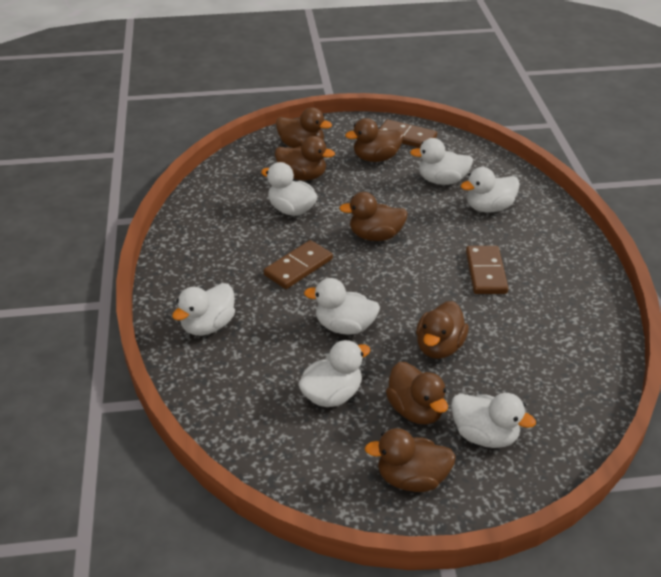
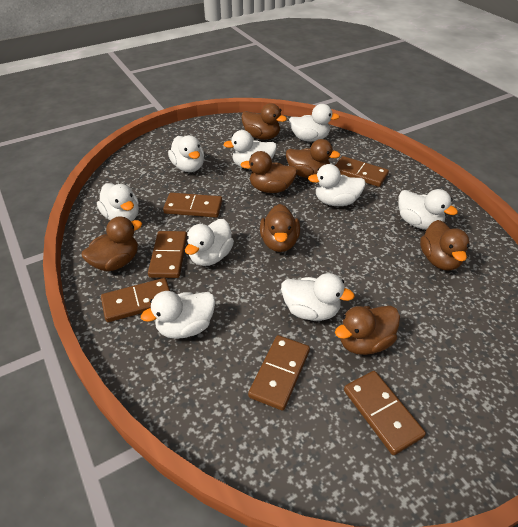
brown domino: [264,240,333,289] [379,119,437,148] [466,246,509,294] = 3 -> [101,278,170,322] [148,231,187,278] [163,192,222,218] [248,335,310,411] [335,156,389,187] [344,371,426,455] = 6
white duck: [172,283,235,336] [261,162,318,216] [298,340,370,407] [304,278,380,335] [410,138,473,185] [451,393,536,448] [461,167,520,212] = 7 -> [97,183,139,221] [141,291,215,339] [168,135,204,172] [185,219,234,266] [223,130,277,169] [281,273,355,321] [289,104,340,142] [308,164,365,206] [398,189,458,230] = 9

